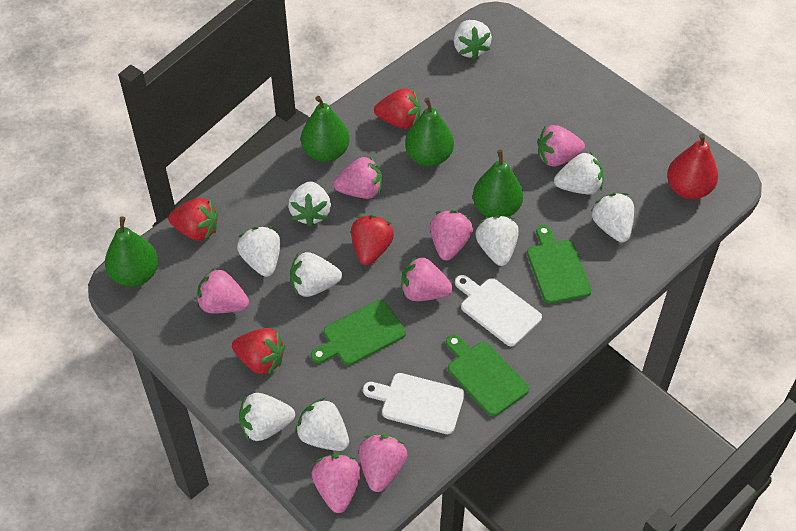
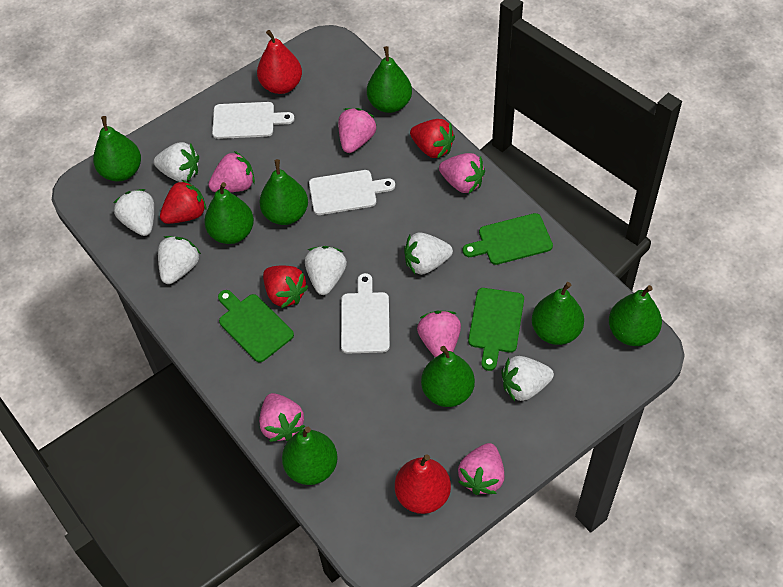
green pear: [105,216,158,287] [301,96,350,162] [405,98,454,167] [473,149,523,218] = 4 -> [93,116,141,181] [204,182,254,244] [259,159,308,225] [282,427,338,485] [367,46,412,113] [421,346,475,407] [532,282,584,345] [609,285,662,346] = 8
pink strawberry: [197,268,249,313] [312,454,361,513] [333,156,382,199] [359,434,407,492] [401,256,453,301] [430,210,473,260] [537,125,585,166] = 7 -> [208,151,255,192] [259,393,305,442] [338,108,377,153] [417,311,461,357] [439,153,485,193] [458,443,504,495] = 6
red pear: [667,134,718,199] = 1 -> [257,30,302,94] [395,454,451,514] = 2
red strawberry: [168,198,218,241] [232,328,285,375] [351,215,394,265] [374,89,420,129] = 4 -> [160,180,207,224] [263,265,309,308] [410,119,455,159] = 3
white cutting board: [363,373,464,434] [455,275,542,347] = 2 -> [212,102,295,139] [309,170,395,215] [341,273,390,354] = 3
white strawberry: [237,226,280,277] [239,393,295,441] [288,181,331,227] [290,252,342,297] [295,398,349,451] [454,20,492,60] [475,215,519,266] [554,152,603,194] [590,193,634,242] = 9 -> [113,189,154,236] [154,142,199,182] [158,236,201,284] [305,246,347,295] [404,232,453,275] [501,356,554,401] = 6

